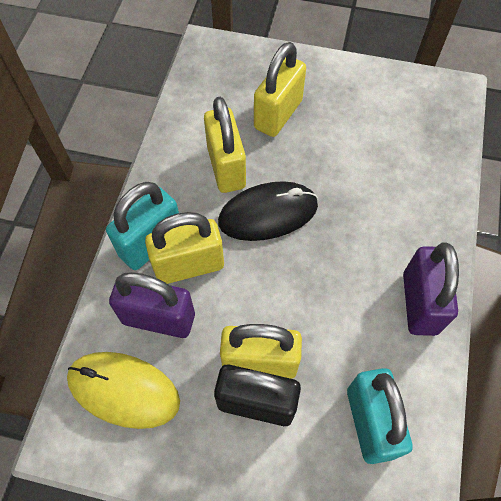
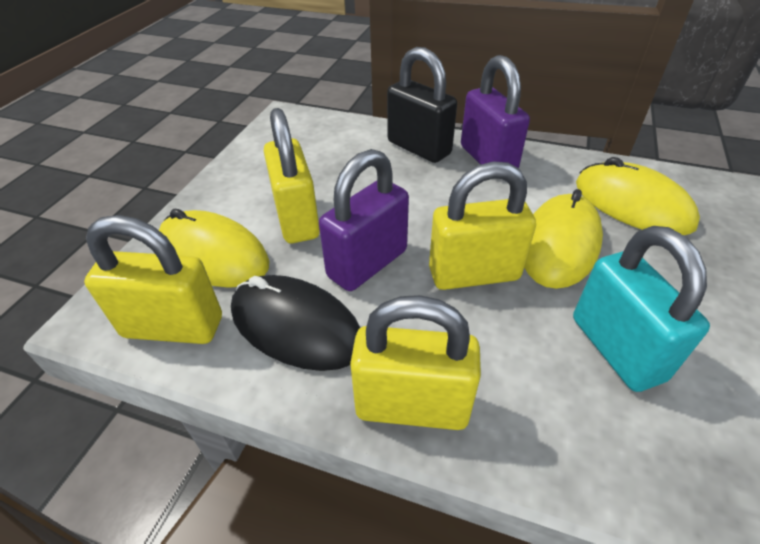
turquoise padlock: [106,182,179,270] [347,368,413,464] = 2 -> [573,226,710,392] = 1
yellow mouse: [67,352,180,429] = 1 -> [159,209,269,288] [524,189,603,289] [576,157,700,235] = 3

